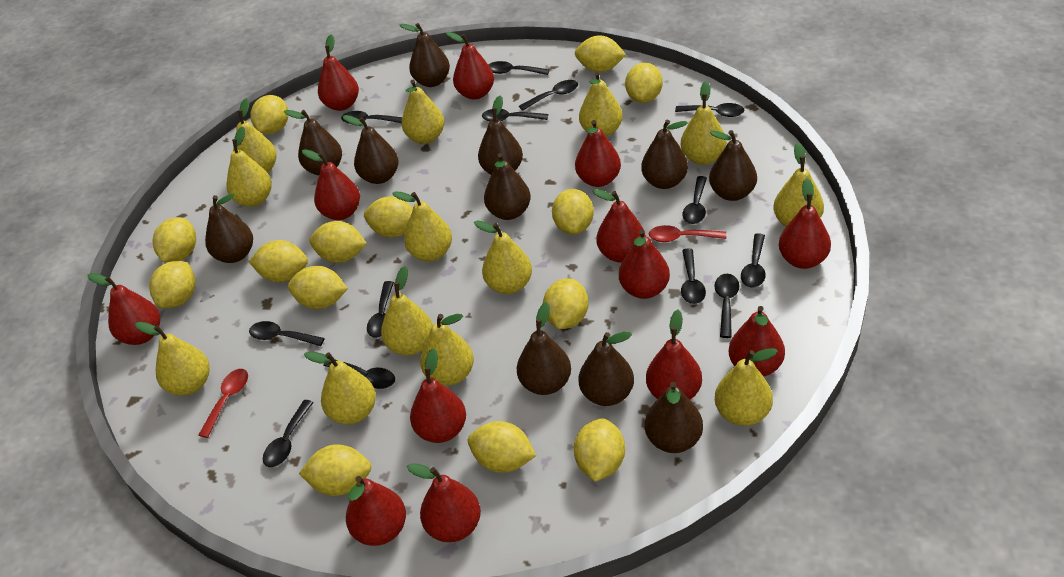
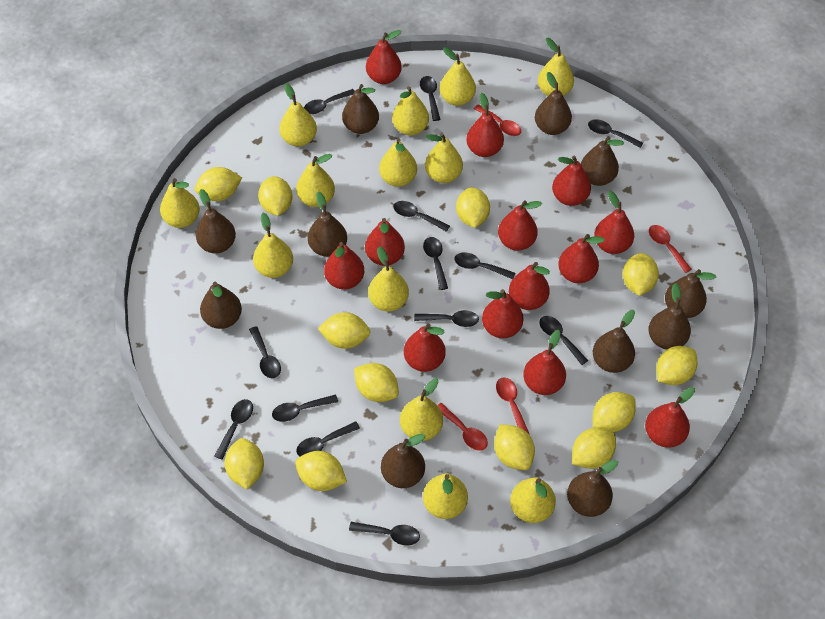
red spoon: [199,369,248,438] [649,225,726,242] = 2 -> [437,403,488,451] [474,105,521,136] [496,377,530,435] [649,225,692,273] = 4
yellow lemon: [149,261,196,308] [153,218,196,262] [249,240,308,282] [251,95,288,134] [288,266,348,309] [299,444,371,496] [309,221,367,263] [364,196,413,237] [468,421,536,473] [543,278,589,329] [552,189,594,234] [574,418,625,482] [575,35,626,72] [625,63,663,103] = 14 -> [195,167,242,201] [225,438,264,489] [258,176,292,216] [295,451,347,491] [318,312,371,349] [354,363,399,402] [456,187,490,228] [494,424,535,470] [572,428,616,469] [593,392,636,432] [623,253,659,296] [656,346,698,385] = 12

